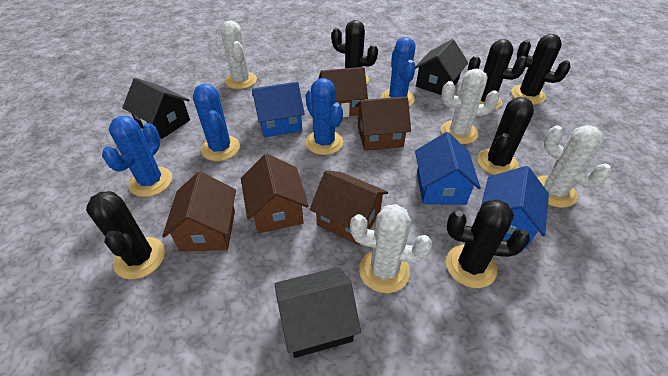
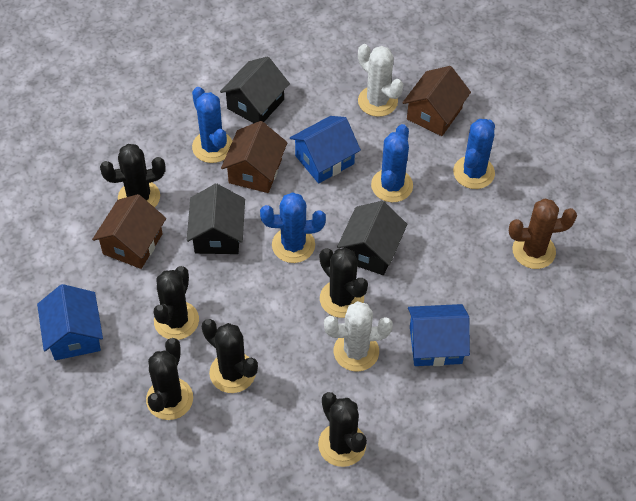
brown cactus: none = 0 -> [509,199,577,269] = 1
brown house: [162,171,236,252] [241,154,308,233] [310,170,388,245] [319,67,368,117] [355,96,411,151] = 5 -> [92,194,166,269] [221,121,287,193] [403,66,471,136] = 3
white cactus: [221,21,257,89] [350,204,432,293] [441,68,499,144] [537,125,611,208] = 4 -> [324,301,393,371] [358,44,403,117] = 2

